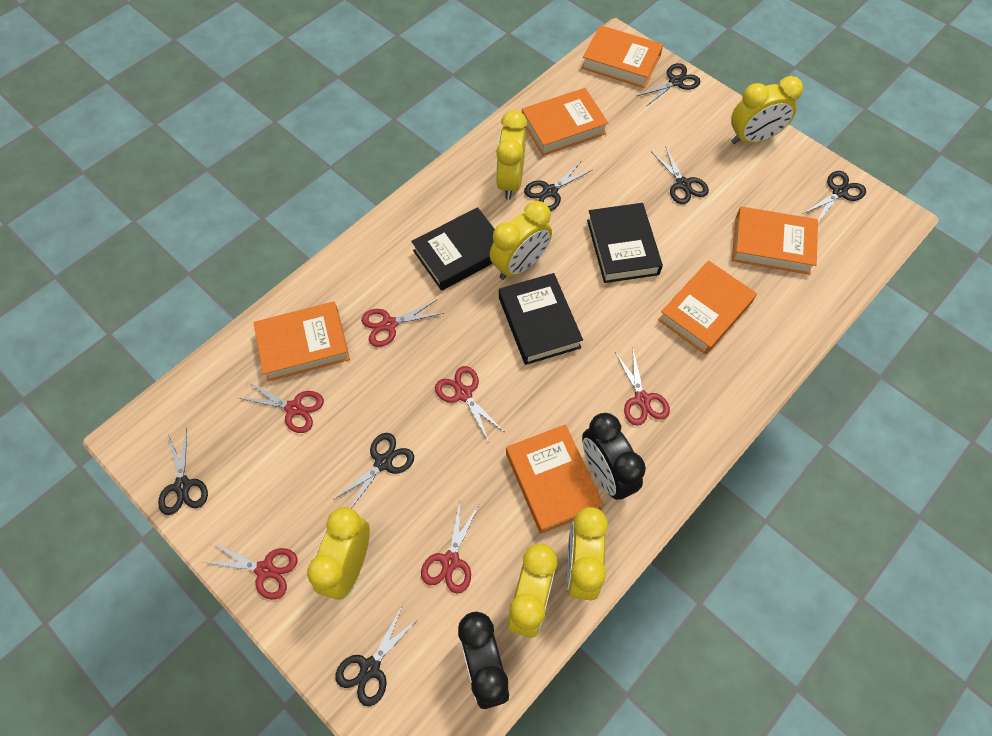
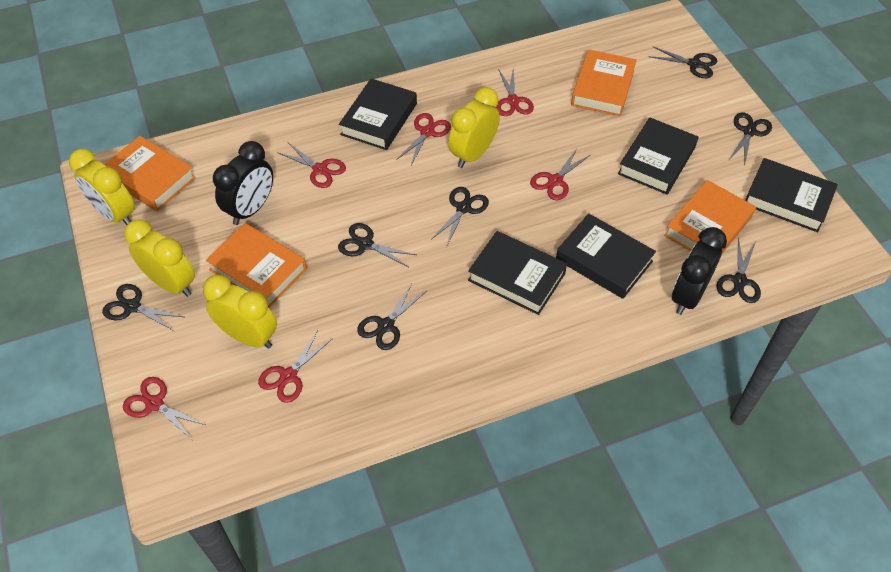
black book: [411,207,495,291] [499,273,583,365] [587,203,663,283] = 3 -> [339,79,417,150] [468,231,567,315] [556,213,656,299] [618,117,698,195] [745,158,838,232] = 5
orange book: [253,302,350,382] [506,424,603,534] [522,88,608,156] [581,25,663,88] [658,261,757,355] [732,207,818,275] = 6 -> [104,136,196,211] [206,223,307,308] [571,49,637,117] [664,180,756,254] = 4
yellow clock: [307,507,370,600] [490,201,552,280] [496,110,527,200] [508,543,557,638] [566,507,608,600] [731,76,803,144] = 6 -> [69,149,135,225] [124,219,195,297] [203,275,277,349] [448,87,500,168] = 4

